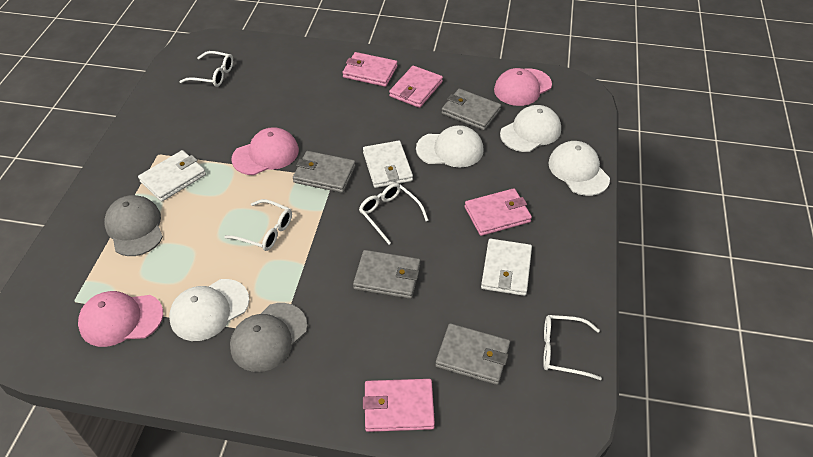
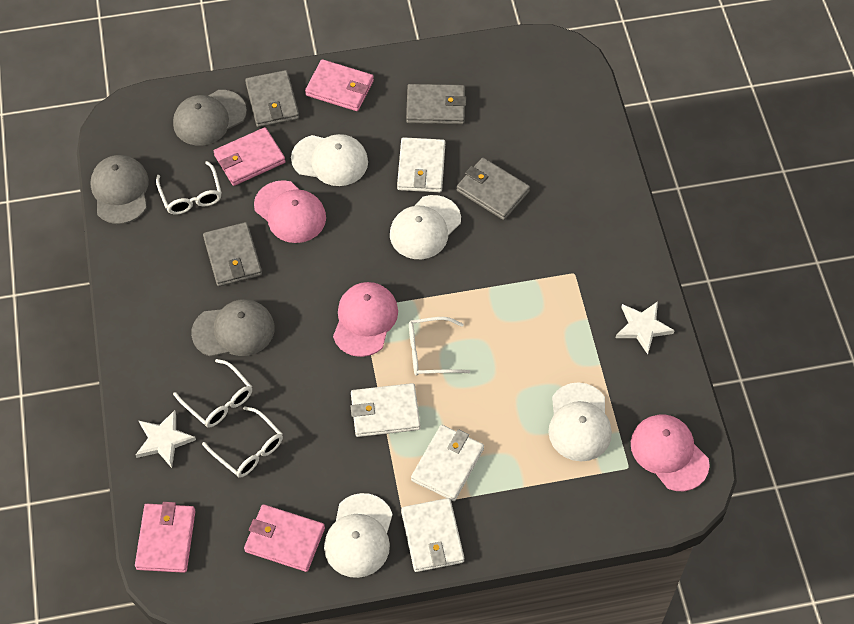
grey cap: [104,195,163,256] [230,303,307,372] = 2 -> [91,155,149,224] [173,90,247,146] [191,299,275,357] = 3
white star: none = 0 -> [136,410,196,468] [616,302,675,354] = 2
white wallet: [138,150,206,202] [363,141,413,188] [481,239,532,296] = 3 -> [350,383,420,437] [397,137,445,192] [401,498,464,572] [411,425,484,501] = 4

